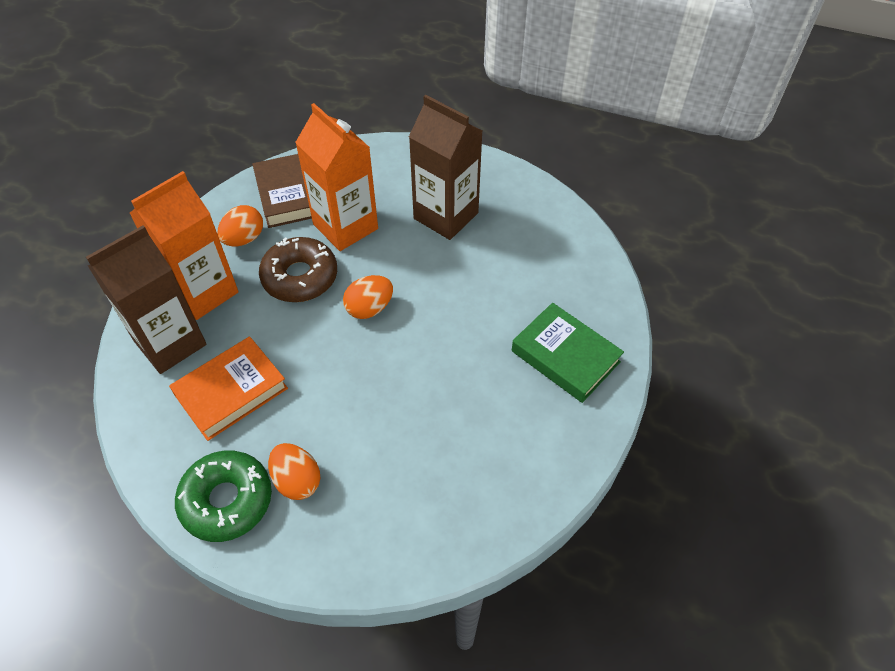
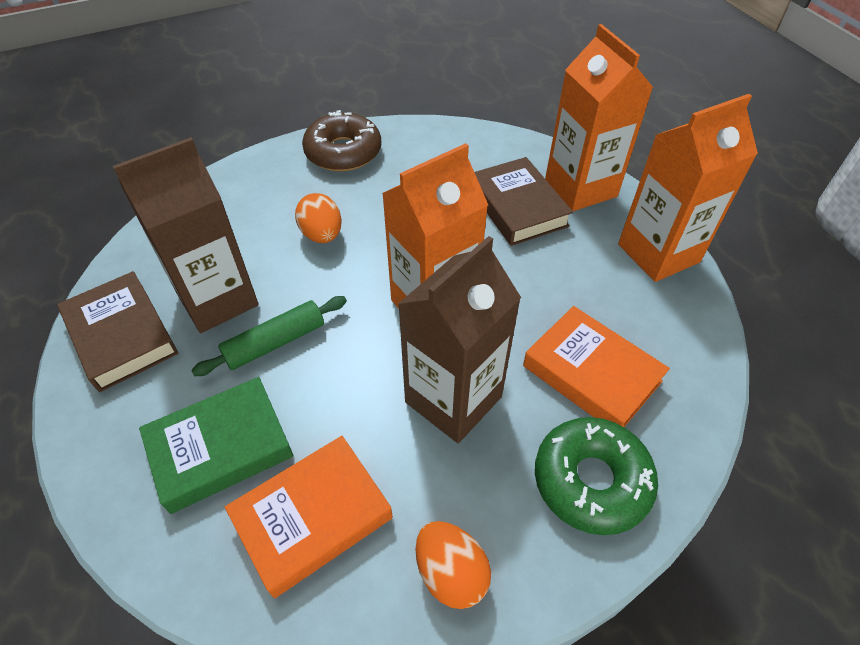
brown book: [252,154,312,228] = 1 -> [57,271,179,392] [474,157,573,246] = 2
green rolling pin: none = 0 -> [191,296,347,376] = 1
orange book: [169,336,288,441] = 1 -> [225,436,393,598] [523,306,670,427] = 2
orange carton: [130,171,239,320] [295,103,378,251] = 2 -> [382,143,488,309] [545,24,654,211] [618,94,758,282] = 3
orange egg: [217,205,263,247] [268,443,320,500] [343,275,393,319] = 3 -> [295,193,342,243] [416,521,491,609] = 2

